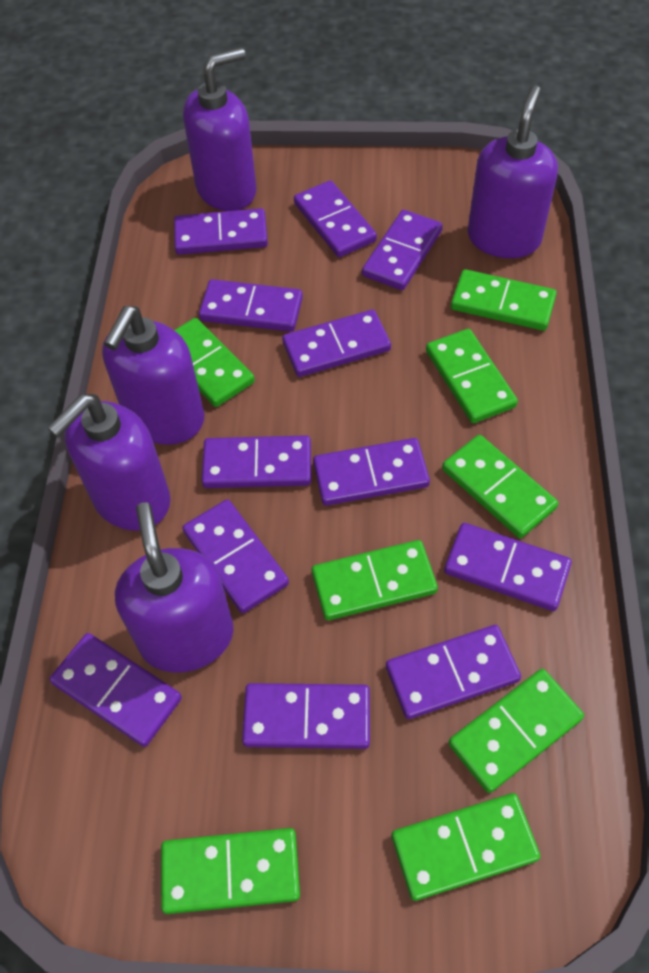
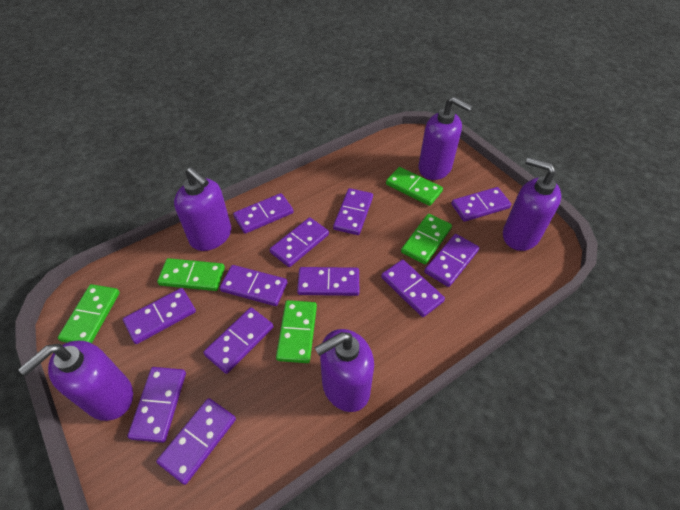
green domino: [161,828,300,914] [174,318,255,407] [312,540,438,620] [391,793,540,901] [426,329,518,423] [442,435,558,538] [448,669,584,793] [451,269,557,331] = 8 -> [58,284,120,343] [157,258,225,291] [276,300,317,363] [386,167,443,206] [401,214,452,264] = 5

